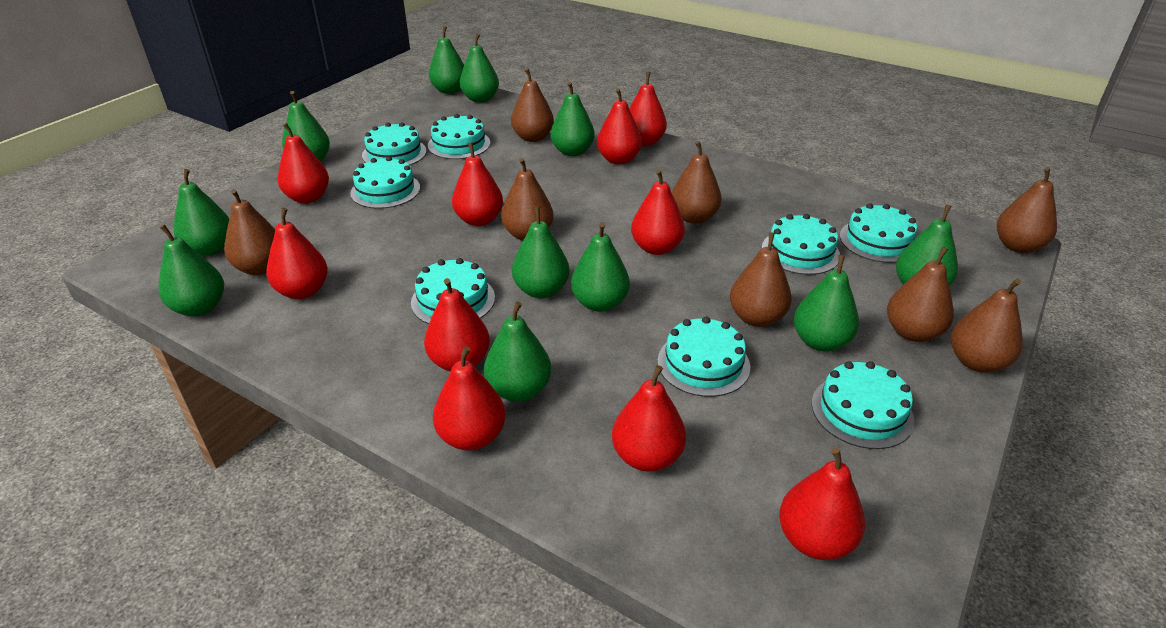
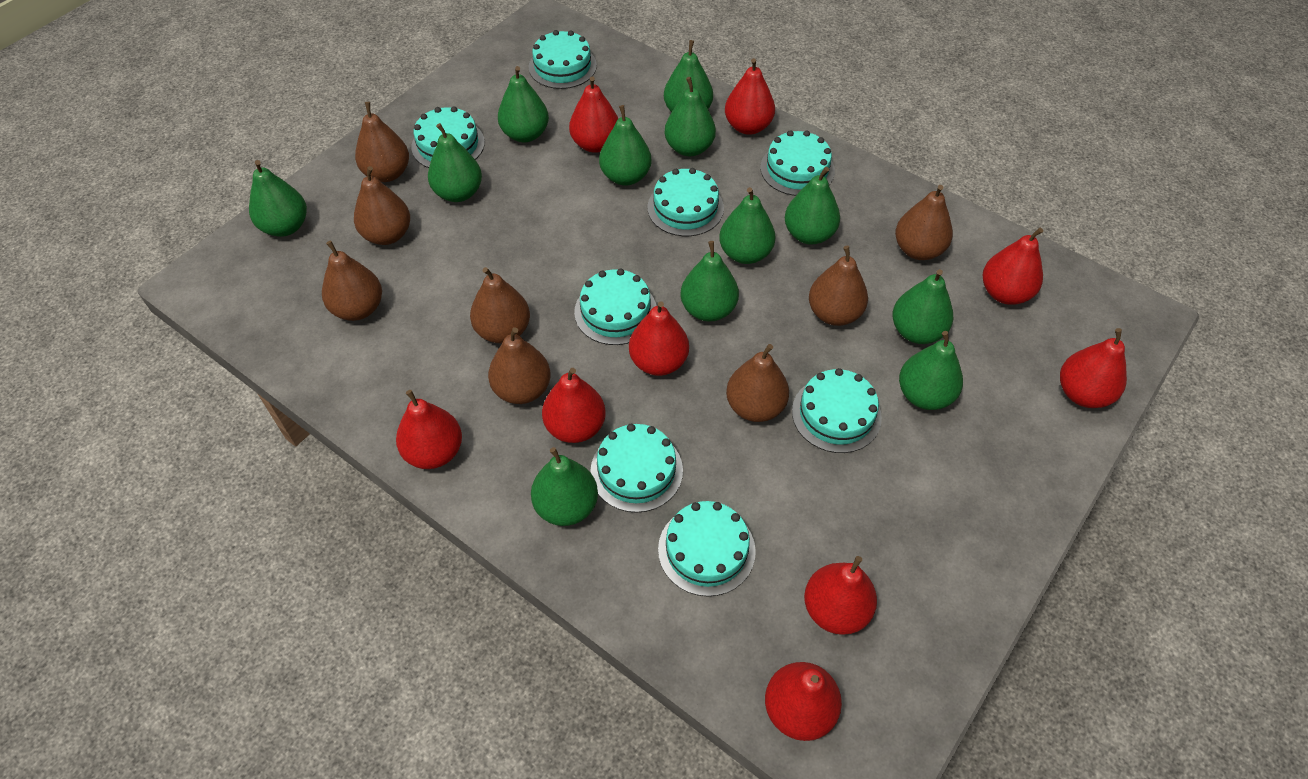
green pear: [158,224,224,317] [174,169,230,256] [282,91,330,162] [429,26,464,94] [460,34,499,103] [484,301,551,402] [512,207,570,298] [551,82,595,156] [571,222,630,312] [794,255,859,352] [896,205,958,286] = 11 -> [249,160,307,237] [428,123,482,202] [498,66,549,142] [531,447,598,526] [599,105,652,186] [664,40,713,112] [665,77,716,156] [681,241,739,322] [719,187,775,264] [785,167,840,245] [892,269,953,344] [899,331,963,410] = 12
red pear: [266,208,328,299] [277,123,329,203] [424,278,490,372] [433,346,506,451] [452,142,503,226] [597,89,642,165] [612,365,686,472] [629,72,667,146] [631,170,685,255] [779,448,865,560] = 10 -> [396,390,462,469] [542,368,606,443] [569,77,618,153] [629,301,689,376] [725,58,775,135] [765,662,842,741] [804,556,877,635] [983,228,1043,305] [1060,328,1127,408] = 9

